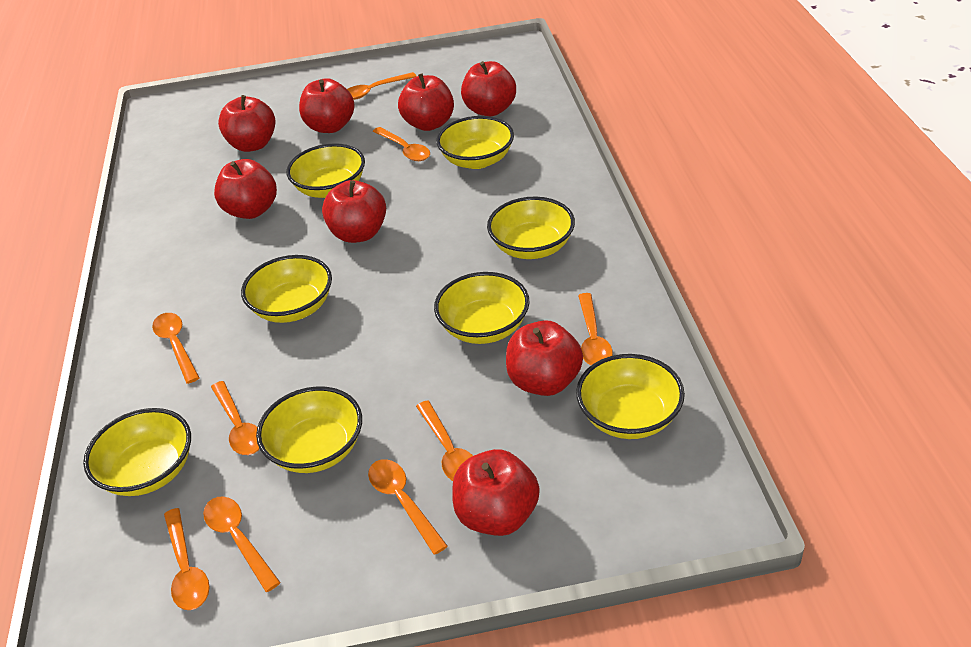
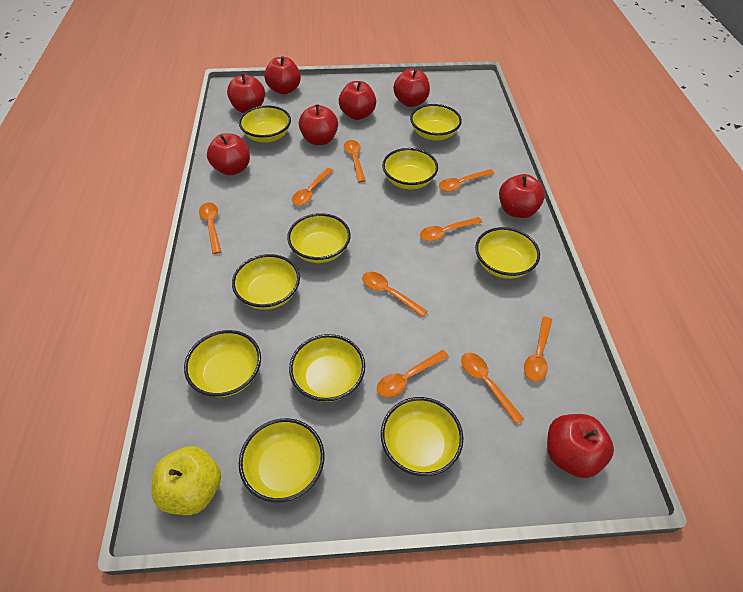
yellow apple: none = 0 -> [152,446,221,515] = 1
yellow bowl: [83,408,191,496] [241,255,332,323] [256,386,362,473] [286,143,365,198] [434,272,529,344] [436,116,514,169] [487,197,575,259] [576,354,685,439] = 8 -> [184,330,261,397] [232,254,300,310] [239,106,291,143] [239,418,325,502] [287,213,351,263] [289,334,365,402] [381,397,463,476] [382,148,438,189] [410,104,462,141] [475,227,540,279] = 10

